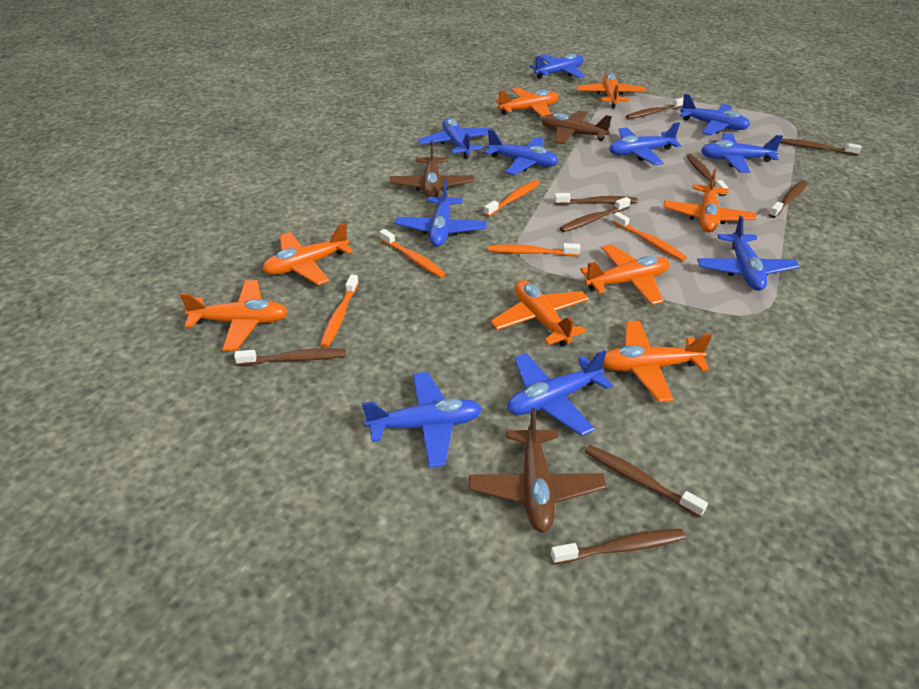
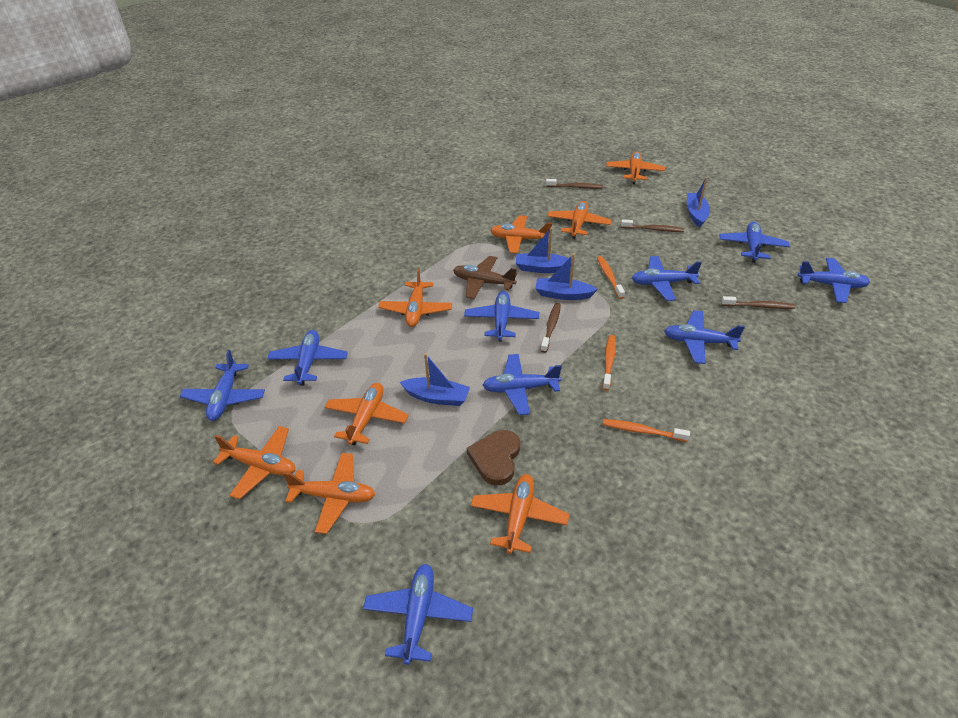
blue boat: none = 0 -> [399,353,470,406] [516,228,575,273] [535,254,598,300] [687,177,710,227] = 4
blue plane: [362,372,482,468] [395,180,487,247] [418,118,492,159] [485,129,559,175] [507,350,613,436] [529,53,585,79] [609,122,681,165] [679,94,750,135] [697,216,800,291] [701,133,783,173] = 10 -> [180,350,265,421] [267,330,348,386] [363,564,473,665] [464,291,539,342] [483,354,562,415] [632,256,702,301] [664,310,745,364] [719,222,790,263] [797,258,870,303] = 9
brown heart: none = 0 -> [467,430,520,485] = 1
brown plane: [390,141,474,198] [469,408,606,532] [541,110,612,144] = 3 -> [453,256,517,299] = 1
brown toothbrush: [234,348,346,366] [551,529,685,564] [554,193,638,205] [560,197,631,232] [585,445,708,517] [626,98,684,119] [687,154,728,196] [769,181,808,218] [780,139,861,156] = 9 -> [541,303,561,353] [546,179,603,189] [621,219,684,232] [721,296,795,309] = 4
orange toothbrush: [320,274,359,348] [380,229,446,278] [484,180,540,217] [488,243,580,256] [613,212,687,261] = 5 -> [597,256,625,299] [603,335,616,391] [603,419,690,442] = 3

